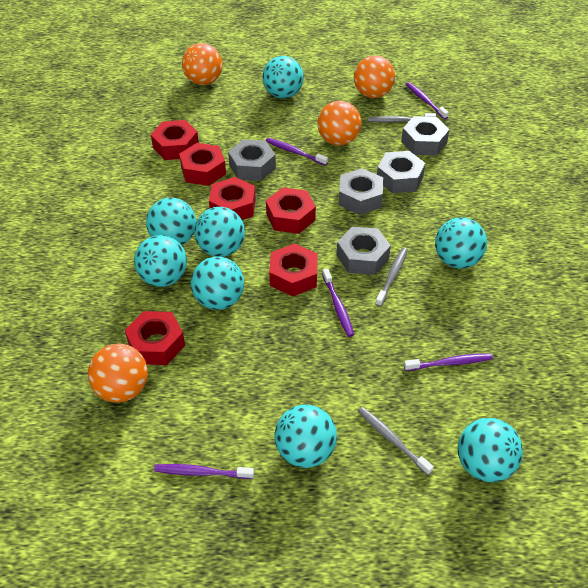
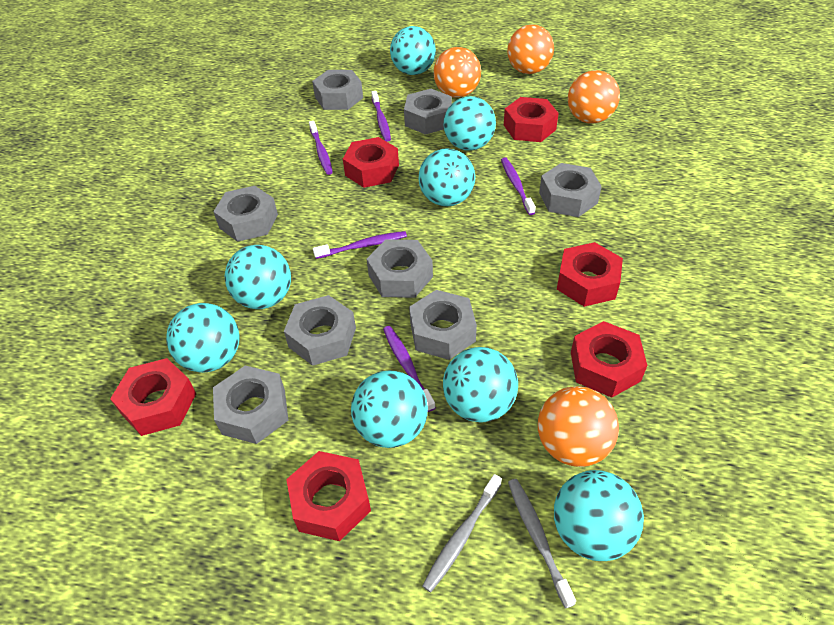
grey nut: [228,139,276,181] [337,227,391,275] [339,168,383,215] [377,151,425,193] [401,116,449,156] = 5 -> [213,186,278,242] [213,365,288,444] [284,295,356,366] [312,70,363,110] [367,239,433,298] [404,89,452,135] [409,290,477,360] [539,163,602,217] = 8
grey toothbrush: [358,407,434,475] [367,113,436,122] [376,248,408,307] = 3 -> [422,474,502,592] [508,479,576,608] = 2

